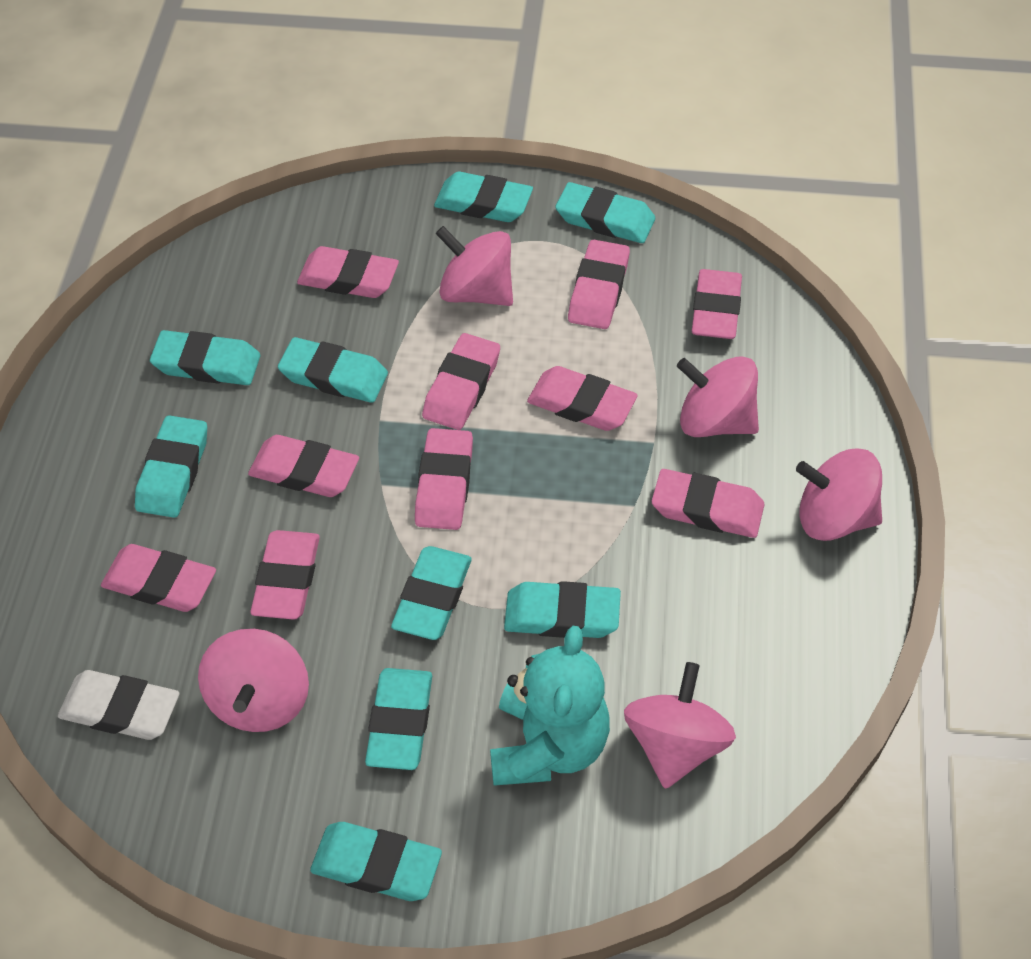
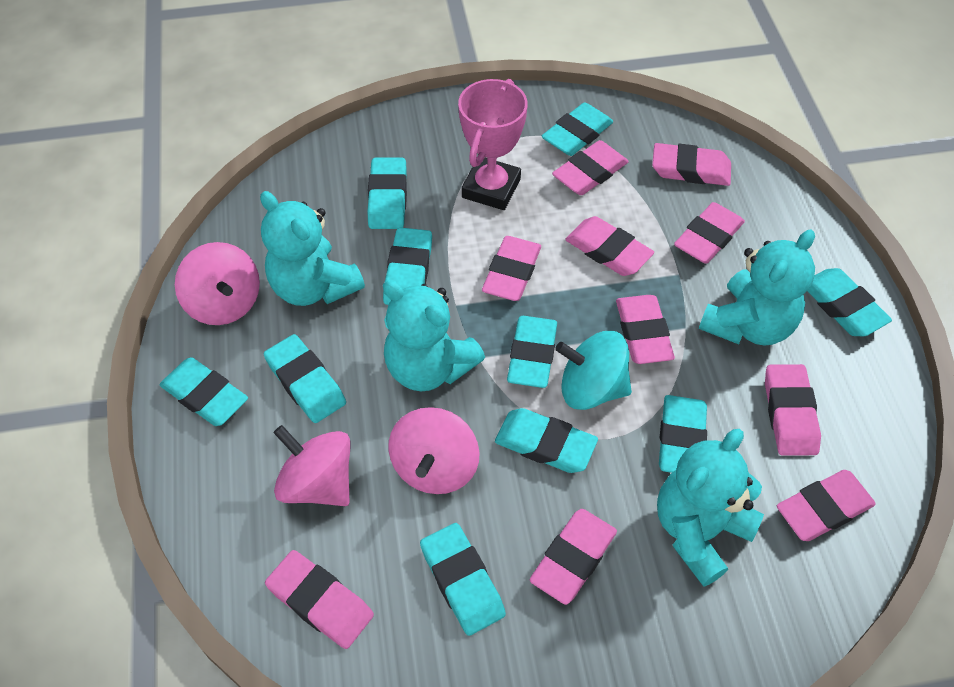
pink spinning top: [198,629,309,732] [436,226,513,306] [624,662,736,789] [677,356,759,437] [796,448,882,541] = 5 -> [175,242,260,325] [274,425,351,506] [388,407,480,494] = 3
pink trophy: none = 0 -> [458,79,528,210] = 1
turquoise eraser: [135,415,207,518] [150,330,260,385] [278,337,388,403] [310,822,442,901] [365,668,432,770] [391,546,472,640] [434,172,533,222] [504,581,621,638] [555,182,655,243] = 9 -> [160,357,248,426] [264,334,346,423] [367,158,407,229] [383,228,432,305] [420,523,506,636] [495,408,598,473] [507,316,557,388] [542,102,613,156] [659,395,707,473] [807,268,892,336] = 10
turquoise spinning top: none = 0 -> [555,331,632,410] = 1
turquoise teddy bear: [490,626,610,786] = 1 -> [260,191,365,306] [383,280,485,391] [657,429,764,587] [699,229,815,346] = 4
white eraser: [58,670,179,740] = 1 -> none = 0

